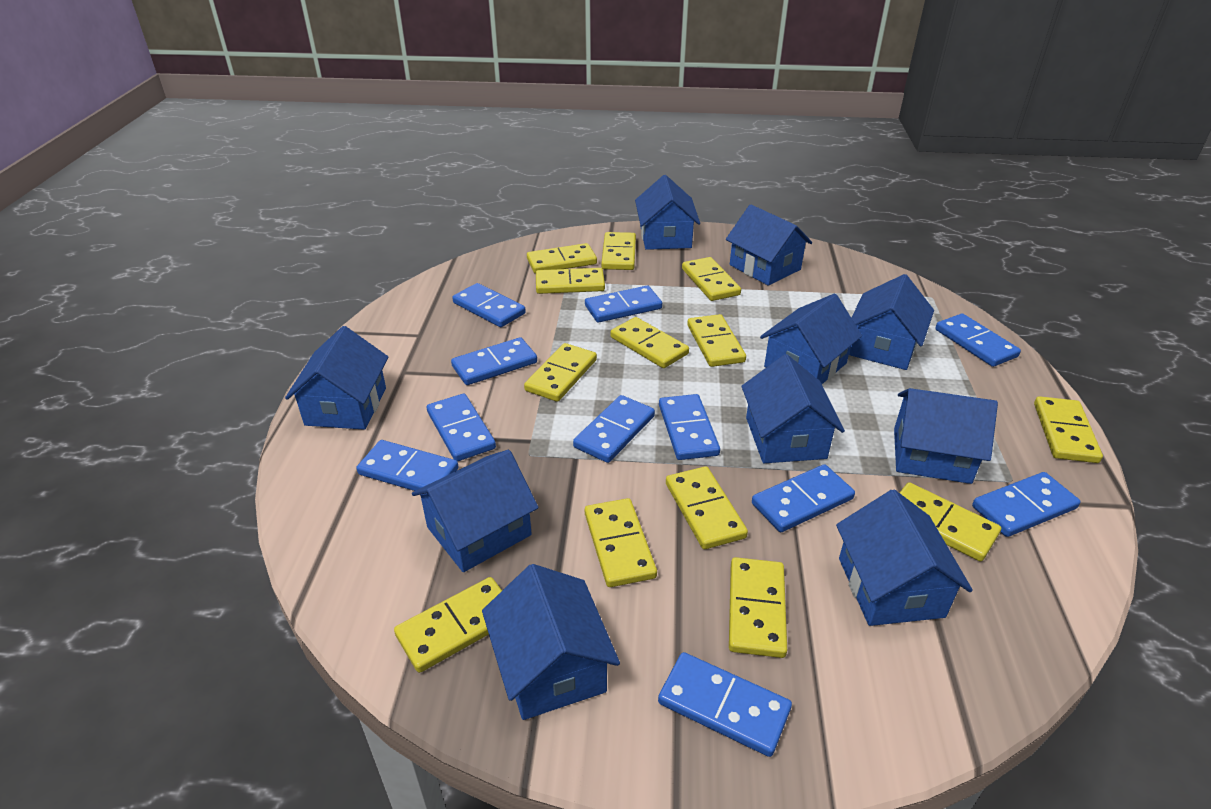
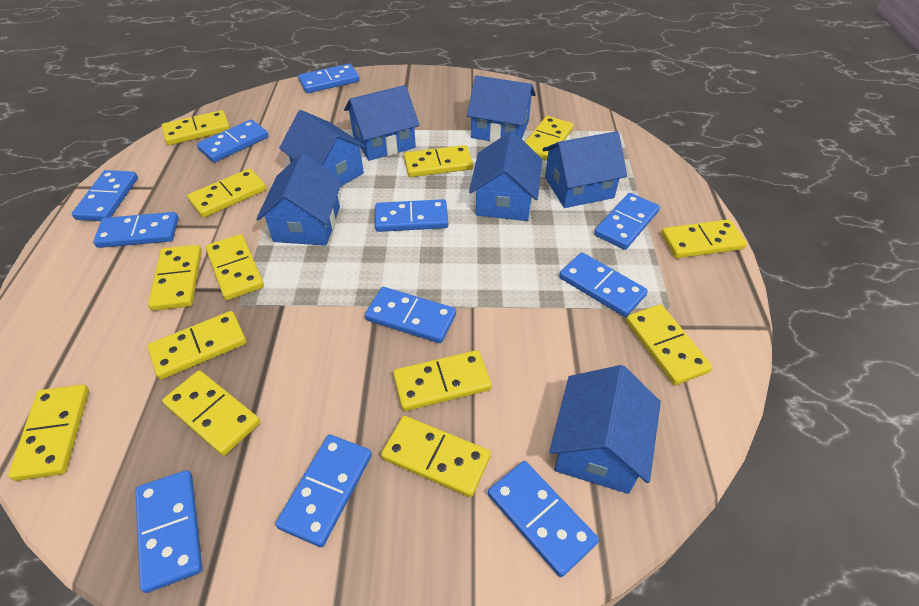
blue house: [285,326,389,430] [412,450,539,572] [482,564,620,720] [635,175,700,250] [726,204,812,286] [741,354,845,463] [760,294,862,384] [836,489,973,626] [849,274,934,370] [894,388,998,484] = 10 -> [256,153,342,246] [279,110,367,187] [344,85,420,161] [467,75,536,142] [469,131,542,221] [543,131,627,208] [549,365,661,494] = 7

